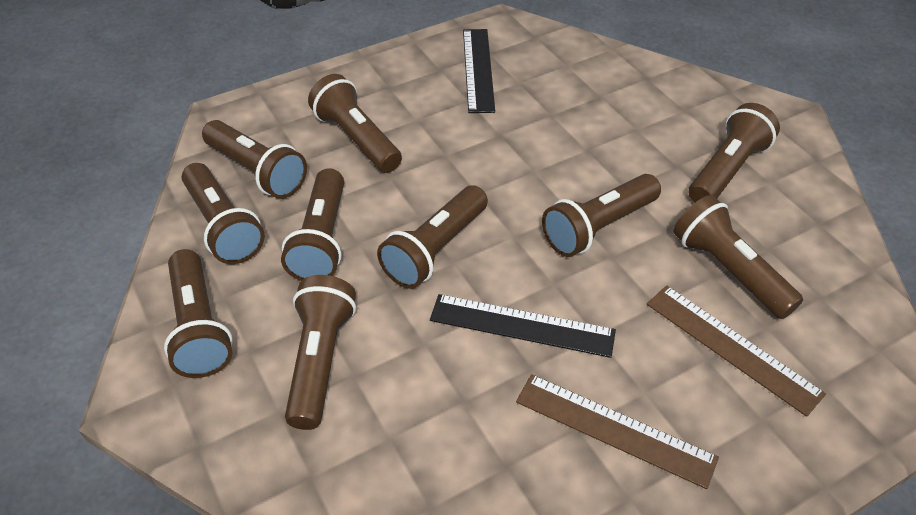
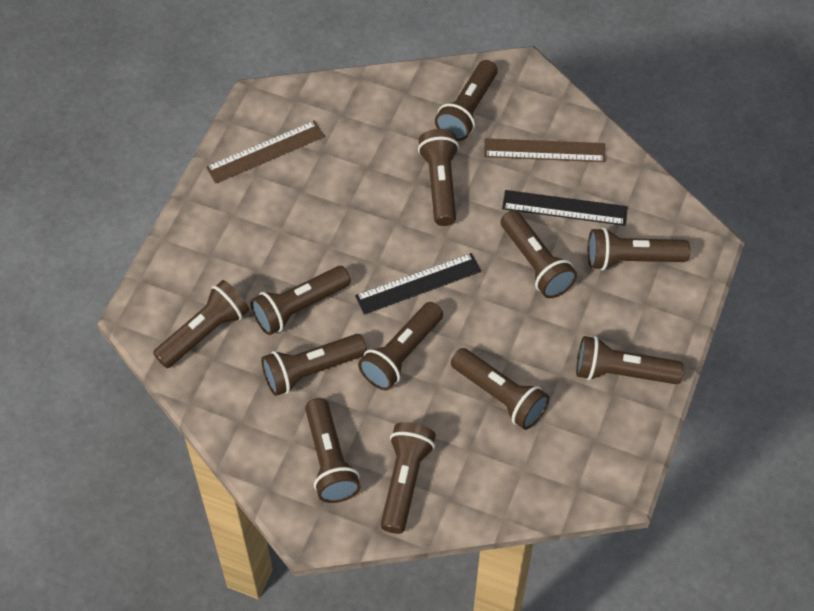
brown flashlight: [164,249,233,378] [182,163,265,264] [202,120,307,199] [281,168,344,281] [285,275,356,430] [308,74,402,173] [377,185,488,289] [542,174,661,257] [674,195,803,319] [689,103,780,203] = 10 -> [153,280,249,368] [250,266,351,335] [261,334,367,396] [305,398,361,503] [358,302,443,390] [381,422,436,534] [418,129,459,226] [435,60,498,141] [451,348,549,430] [501,210,577,298] [576,336,683,384] [588,228,690,271] = 12

